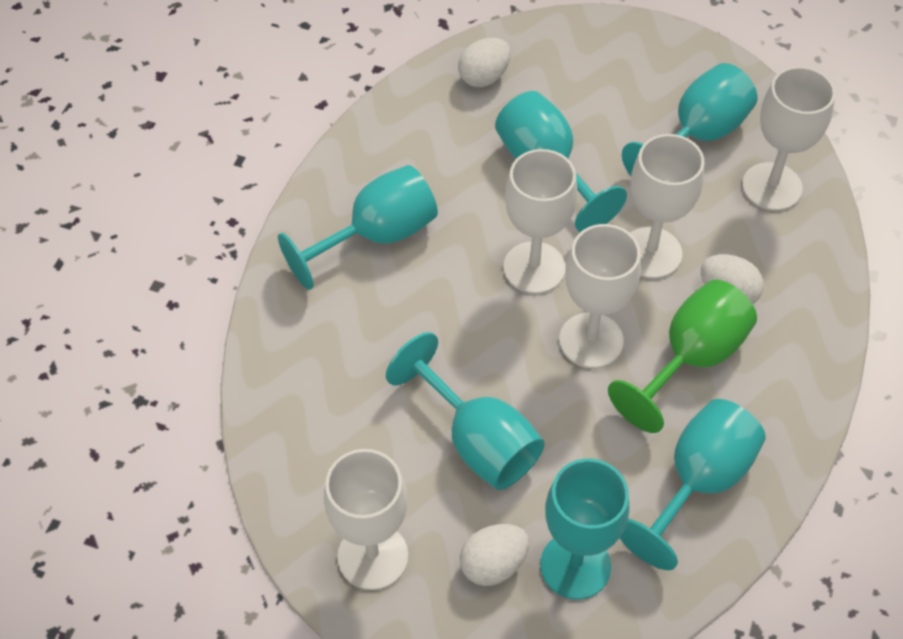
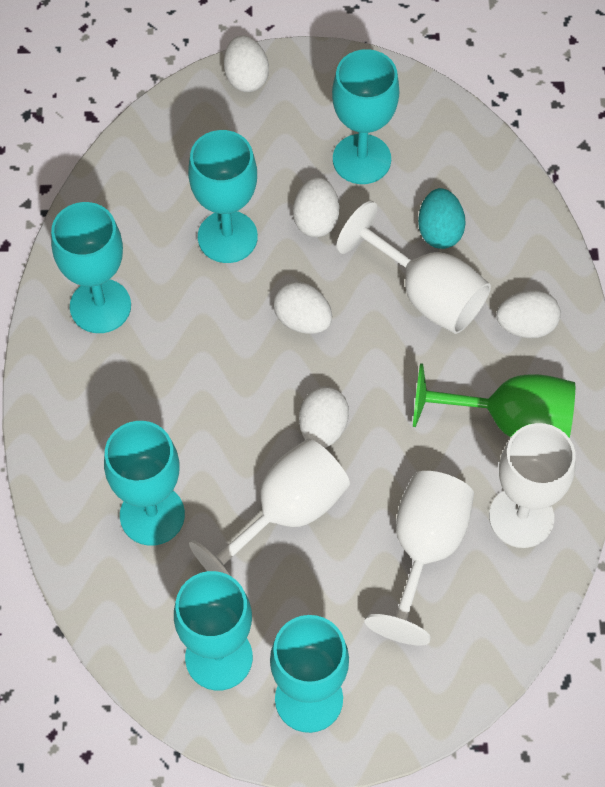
turquoise egg: none = 0 -> [418,188,466,249] = 1
white egg: [458,38,511,87] [460,524,529,586] [701,254,764,304] = 3 -> [224,36,269,92] [273,282,332,334] [293,177,340,237] [299,386,349,448] [496,290,561,338] = 5
white goblet: [324,449,408,590] [503,149,577,294] [559,224,641,368] [630,134,704,279] [742,66,836,211] = 5 -> [189,439,350,575] [336,201,491,334] [365,471,474,646] [489,423,576,548] = 4

